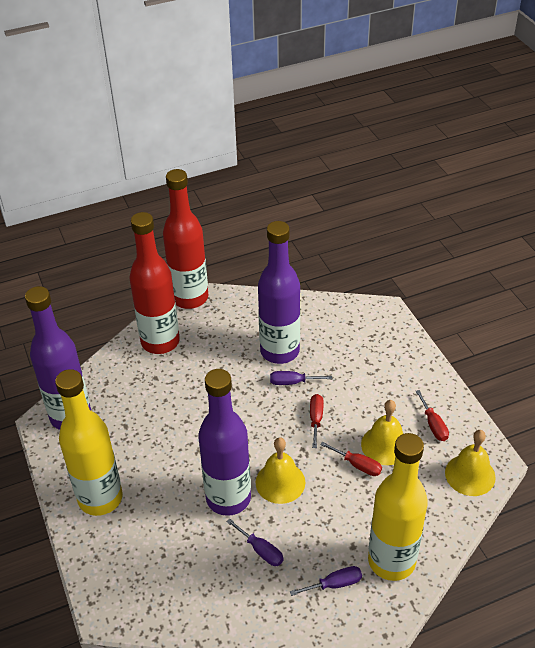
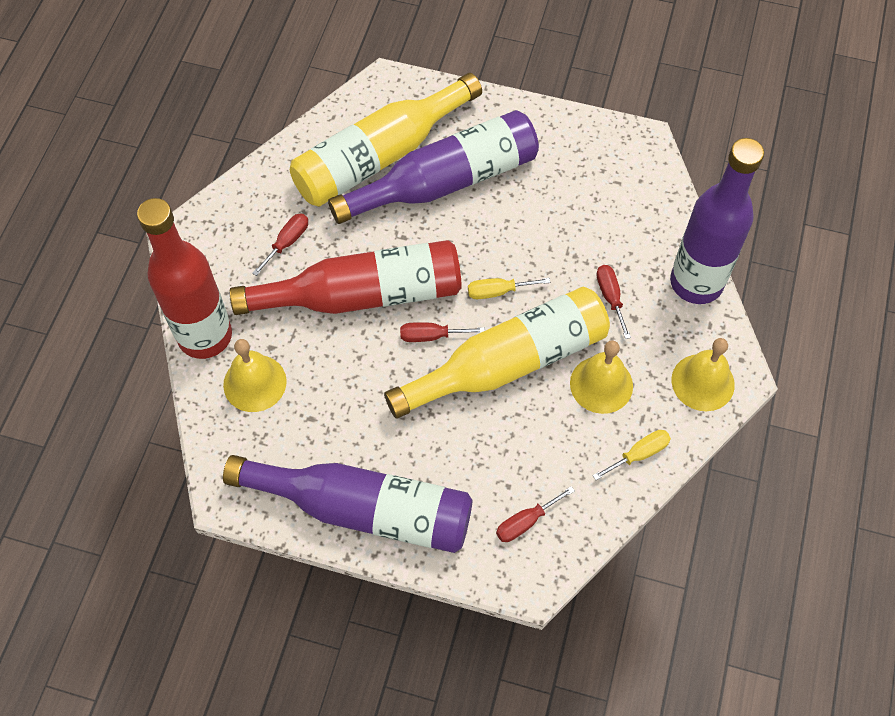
purple screwdriver: [226,519,284,566] [270,371,332,385] [290,566,362,596] = 3 -> none = 0
red screwdriver: [310,394,324,448] [320,441,382,476] [415,390,449,441] = 3 -> [252,213,308,276] [400,322,485,342] [496,486,575,542] [596,265,631,339] = 4
yellow screwdriver: none = 0 -> [468,278,550,299] [593,430,671,480] = 2

